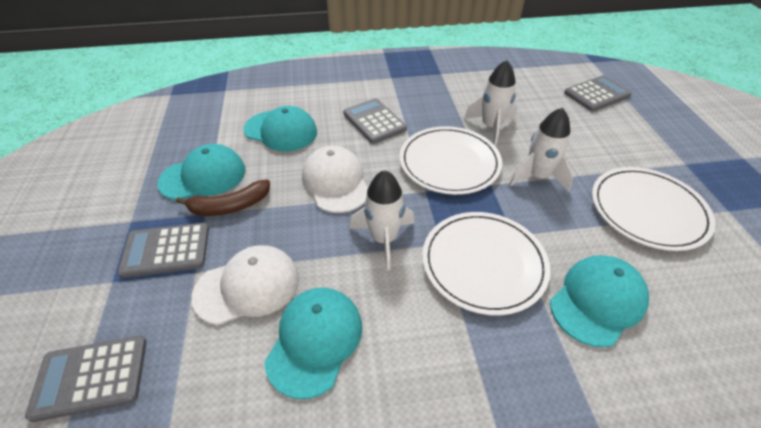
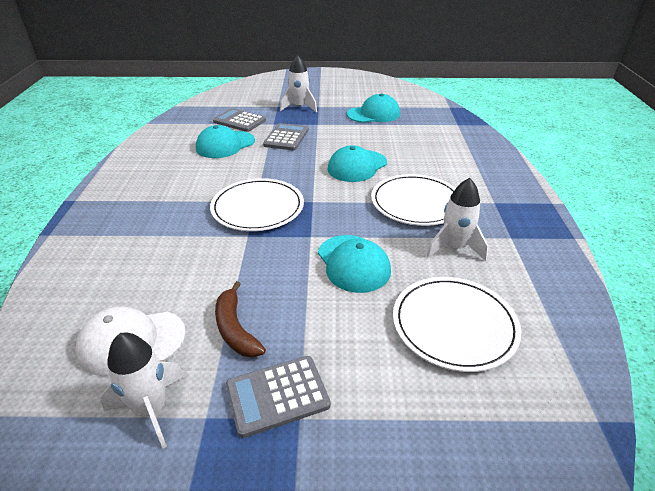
grey calculator: [25,336,147,422] [118,223,209,278] [343,98,407,144] [564,76,632,112] = 4 -> [213,108,266,132] [226,356,331,438] [263,123,308,150] = 3
white cap: [192,245,299,325] [302,146,368,213] = 2 -> [75,306,186,376] = 1

